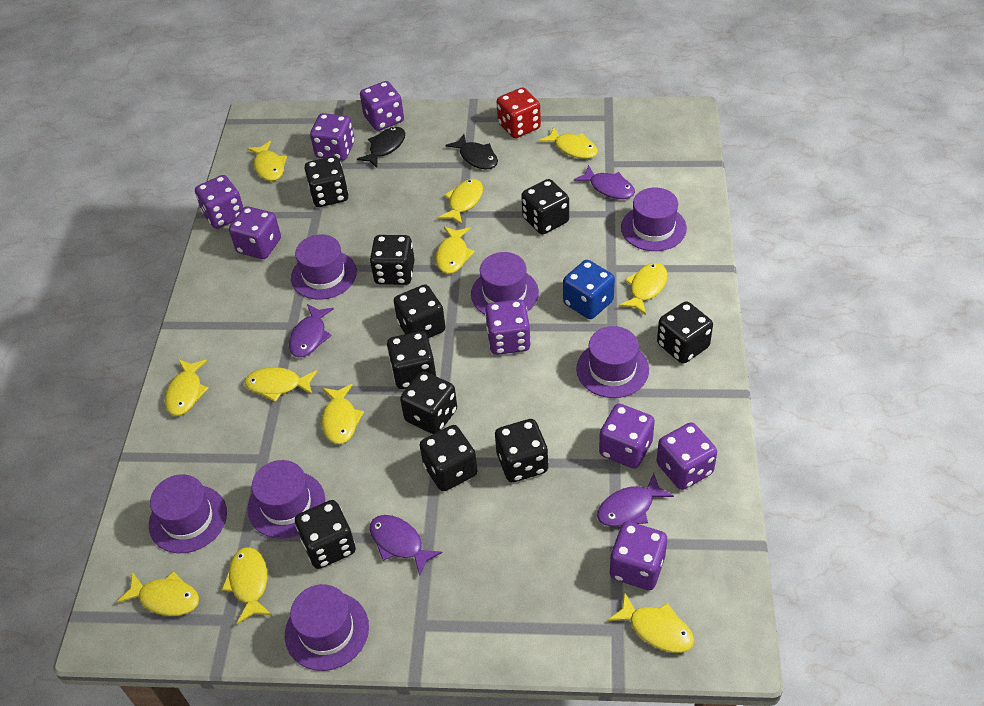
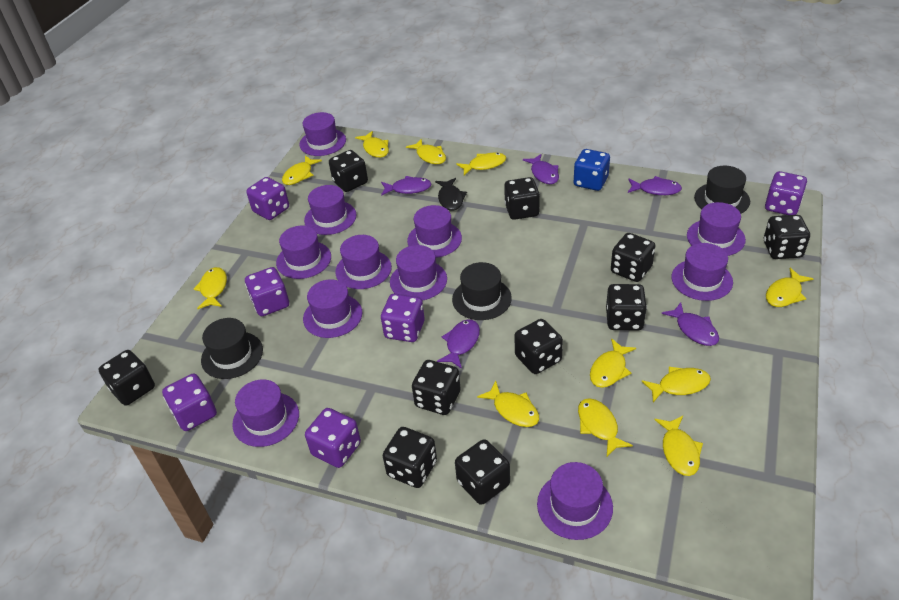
black fish: [357,127,405,168] [445,134,498,170] = 2 -> [435,178,467,211] = 1
black hat: none = 0 -> [201,318,263,379] [452,262,512,320] [694,166,750,213] = 3
purple dice: [195,175,244,229] [229,206,281,259] [310,113,354,161] [360,81,404,131] [485,299,531,355] [599,404,655,469] [610,521,667,590] [657,422,717,490] = 8 -> [162,373,217,431] [245,267,289,316] [246,177,289,220] [305,408,361,468] [381,294,425,342] [765,171,807,215] = 6
purple fish: [289,304,334,357] [370,515,443,576] [574,165,635,199] [597,473,674,527] = 4 -> [381,176,431,196] [437,319,480,369] [523,154,559,184] [628,176,682,195] [661,302,719,346] = 5
purple hat: [149,474,227,553] [248,460,325,539] [285,584,369,671] [291,234,357,300] [471,252,539,314] [576,326,649,398] [621,187,687,251] = 7 -> [232,380,299,447] [276,226,331,279] [300,112,346,156] [303,280,362,338] [304,185,357,235] [335,235,392,289] [390,245,447,300] [407,205,462,258] [537,462,613,540] [672,243,733,301] [687,202,746,256] = 11
red dice: [497,87,541,138] = 1 -> none = 0

